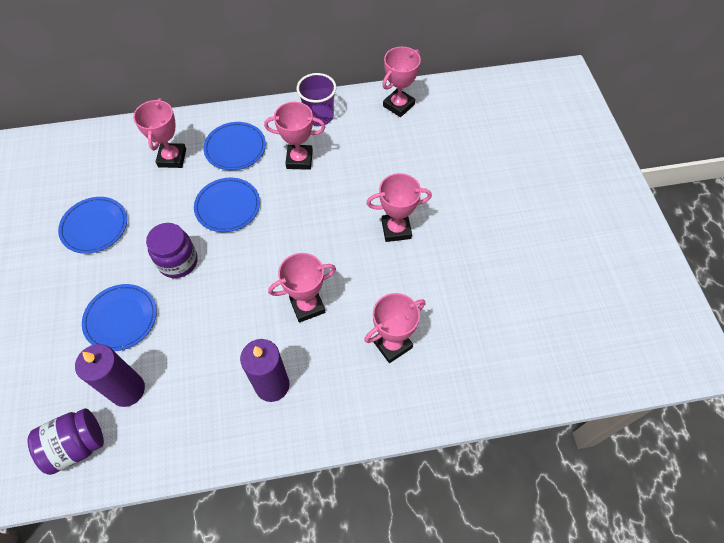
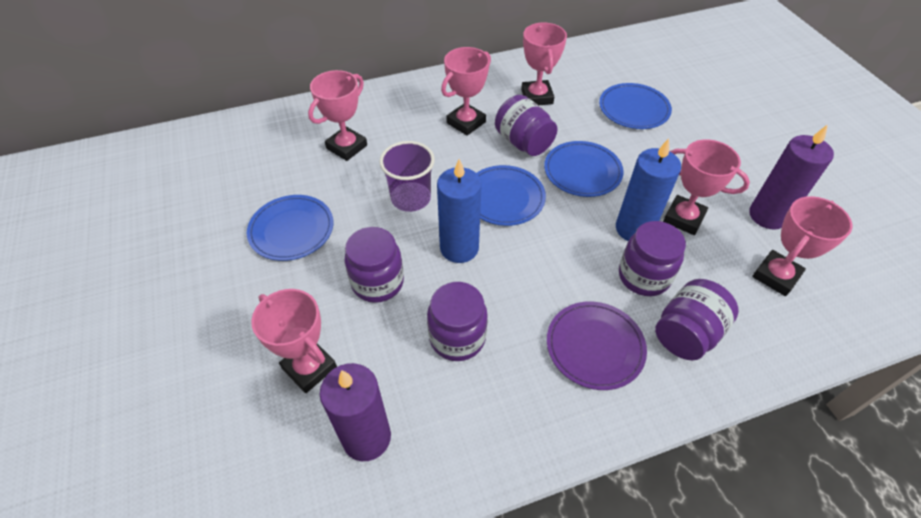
blue candle: none = 0 -> [437,159,482,263] [616,138,681,241] = 2
purple jar: [28,408,104,475] [146,223,198,278] = 2 -> [345,227,404,303] [427,282,488,361] [495,95,558,156] [619,221,686,296] [655,279,739,361] = 5
purple plate: none = 0 -> [547,301,647,390] = 1

